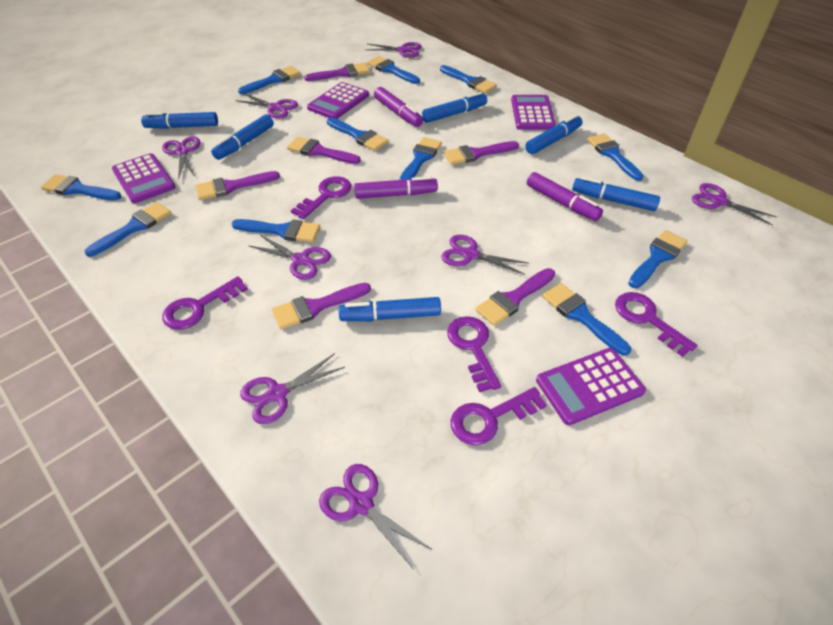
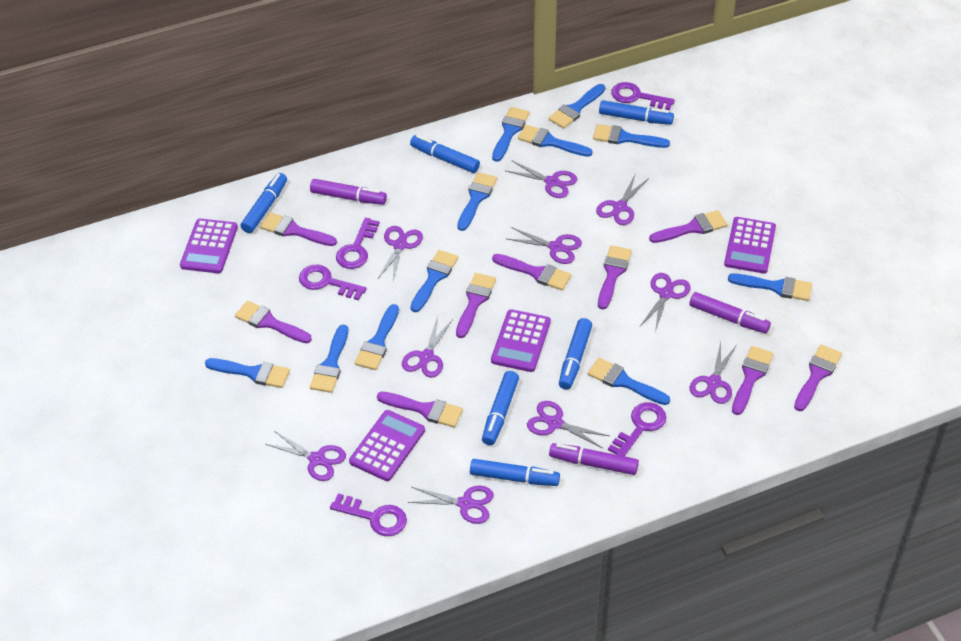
purple brush: [195,171,280,200] [272,283,371,329] [287,137,361,164] [304,63,370,81] [444,141,519,165] [475,268,555,326] = 6 -> [235,301,312,343] [260,212,337,246] [377,392,463,427] [456,273,496,338] [492,254,571,290] [598,245,632,309] [649,210,727,243] [732,346,773,415] [794,345,842,411] = 9
purple scissors: [162,137,201,180] [235,93,298,119] [240,353,345,424] [249,235,331,280] [319,464,431,570] [366,42,422,58] [441,235,528,275] [692,183,777,226] = 8 -> [265,431,346,481] [378,226,423,281] [402,316,453,378] [408,486,494,524] [506,161,577,198] [507,228,582,264] [527,401,609,448] [596,173,649,225] [640,273,691,332] [690,342,737,404] = 10

